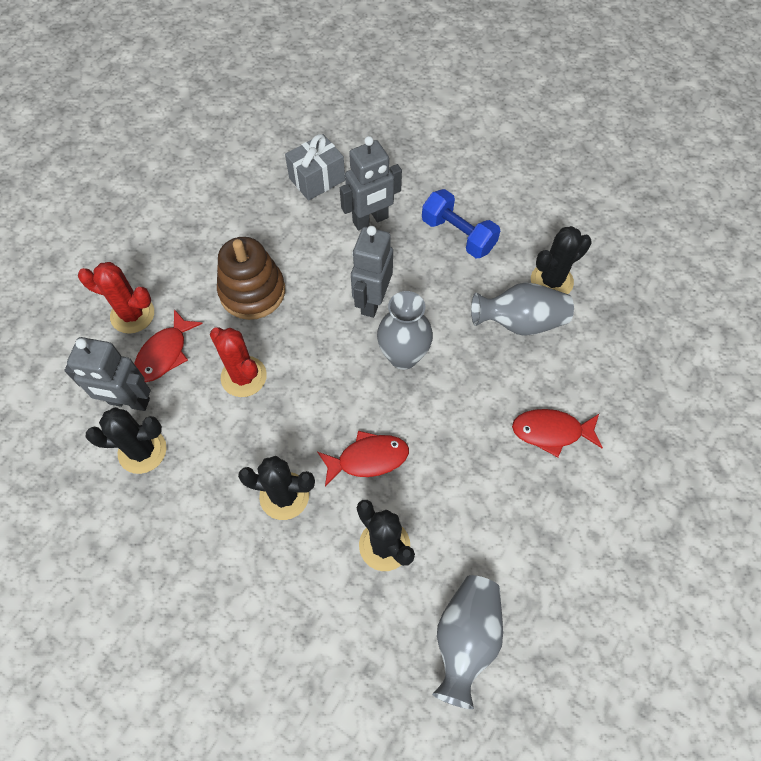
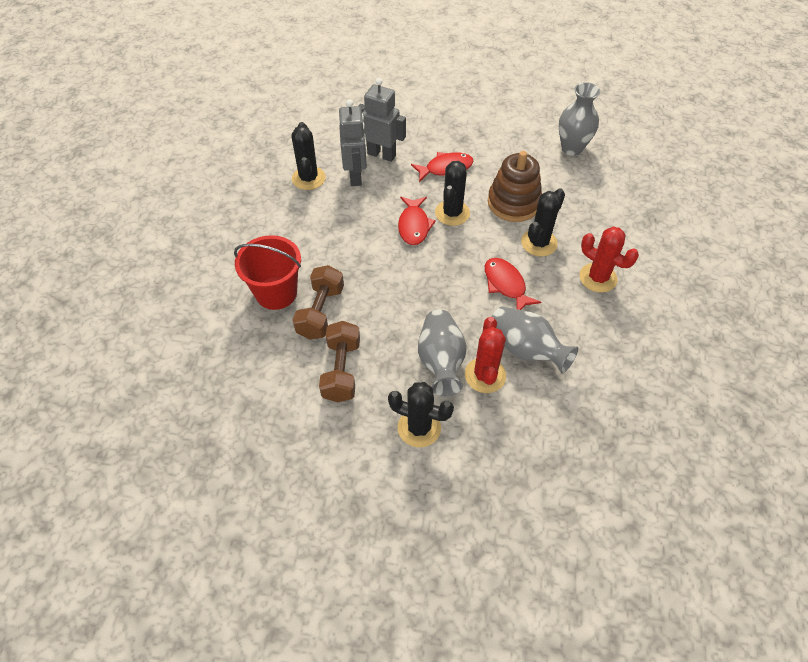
blue dumbbell: [422,189,500,258] = 1 -> none = 0
brown dumbbell: none = 0 -> [293,265,344,339] [319,321,360,402] = 2
grey gift: [285,134,345,201] = 1 -> none = 0
grey robot: [65,337,151,411] [340,136,402,230] [351,226,393,318] = 3 -> [339,99,367,186] [358,78,406,162] = 2
red bucket: none = 0 -> [234,235,301,310] = 1

